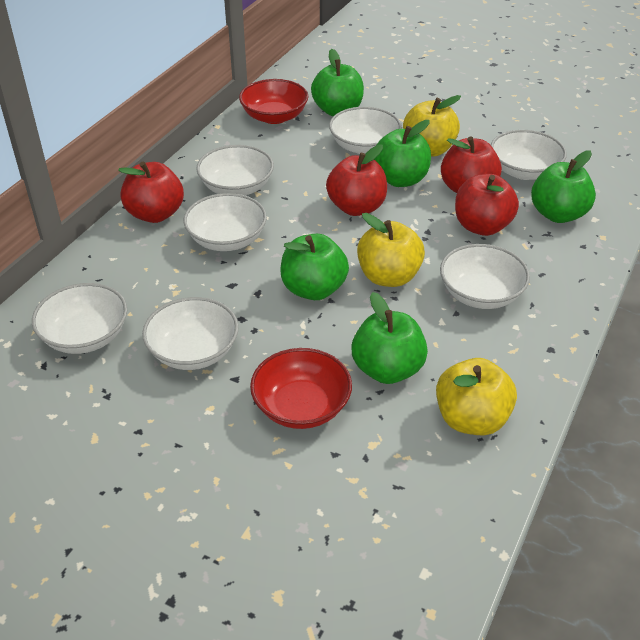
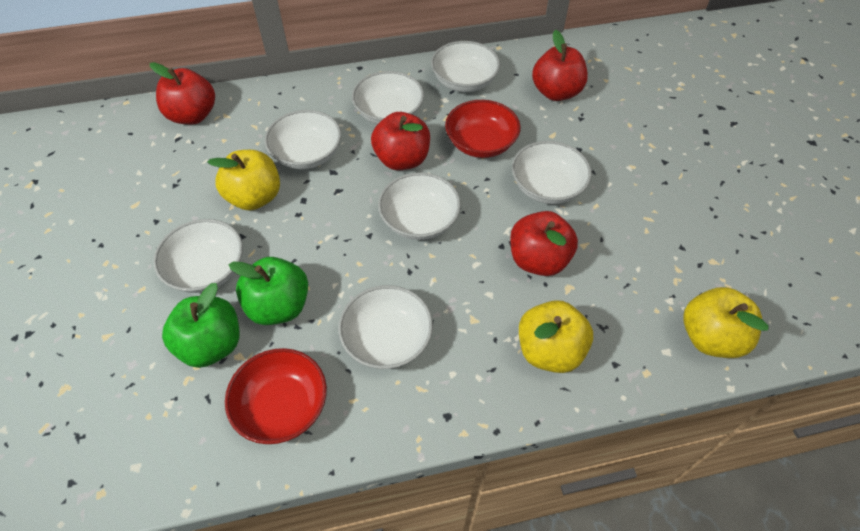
green apple: [280,234,349,300] [311,49,364,116] [351,292,428,384] [374,120,431,187] [531,150,596,223] = 5 -> [162,283,239,368] [229,257,308,325] = 2

